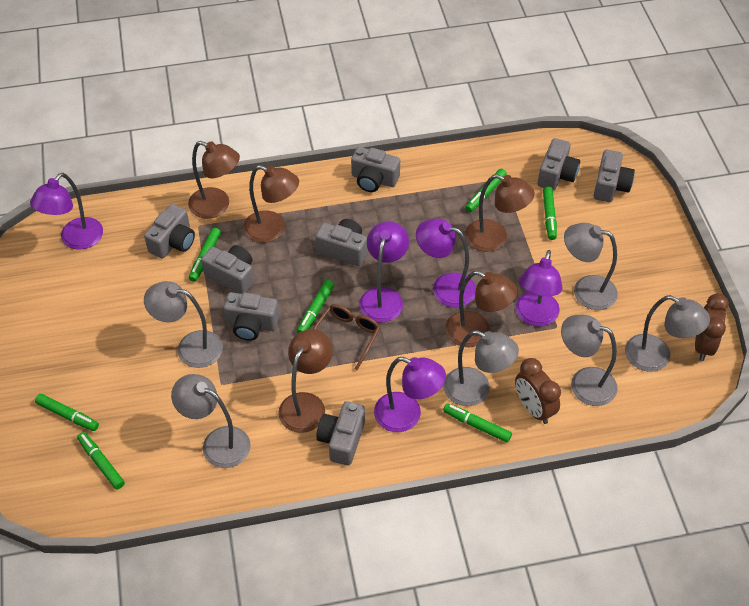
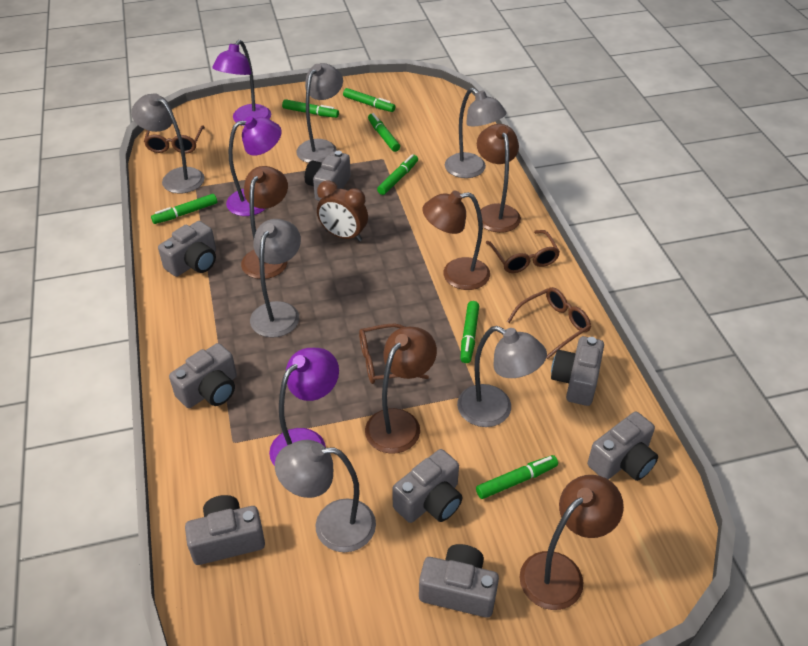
brown clock: [515,358,561,424] [695,293,729,361] = 2 -> [317,180,368,242] = 1
brown glasses: [313,304,380,370] = 1 -> [144,126,205,153] [359,324,429,384] [486,230,560,273] [507,287,591,359] = 4
purple lamp: [30,173,103,250] [359,221,409,323] [374,357,446,432] [416,219,476,307] [516,250,562,327] = 5 -> [213,40,271,126] [226,116,281,216] [269,348,339,466] = 3

